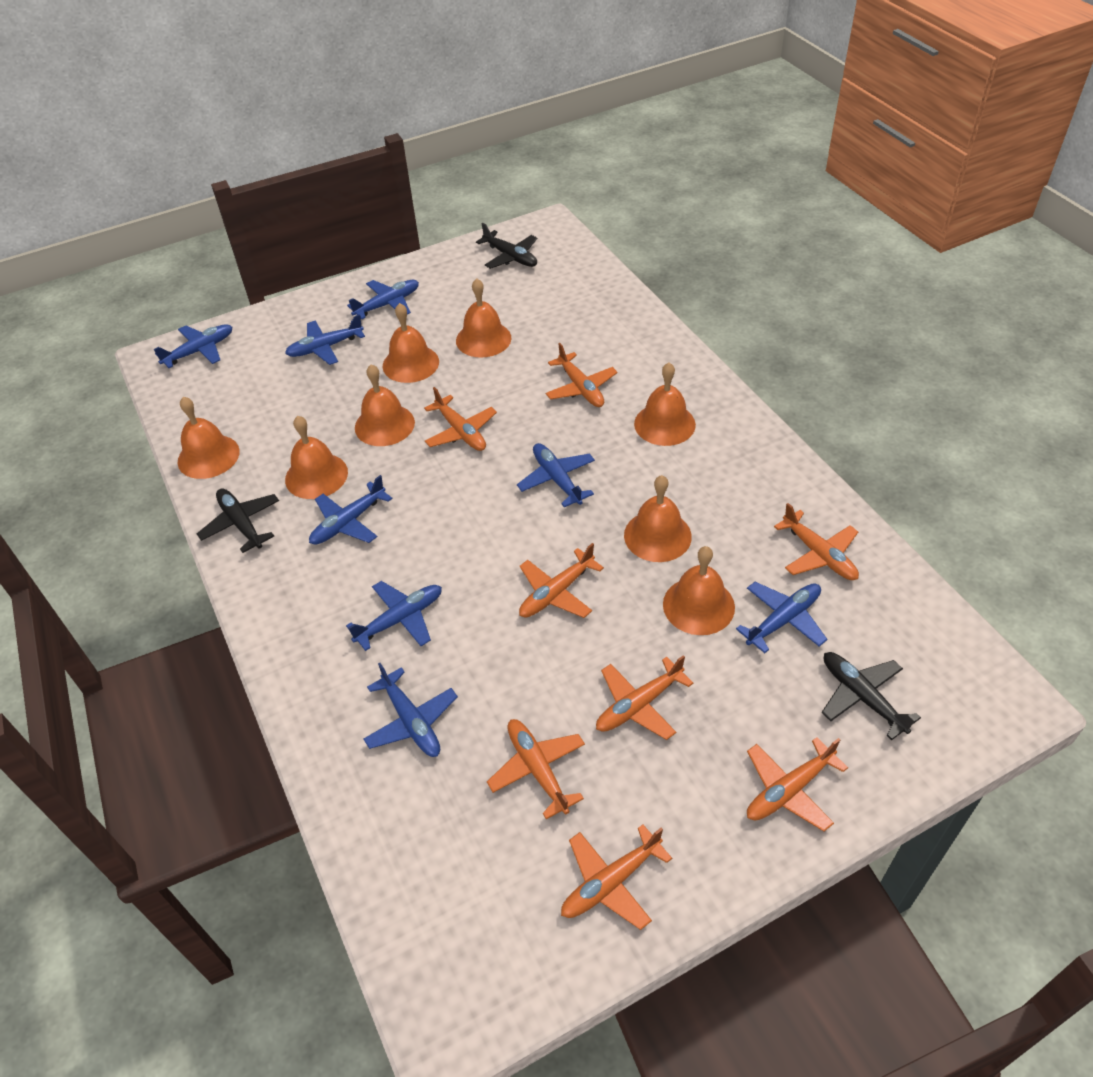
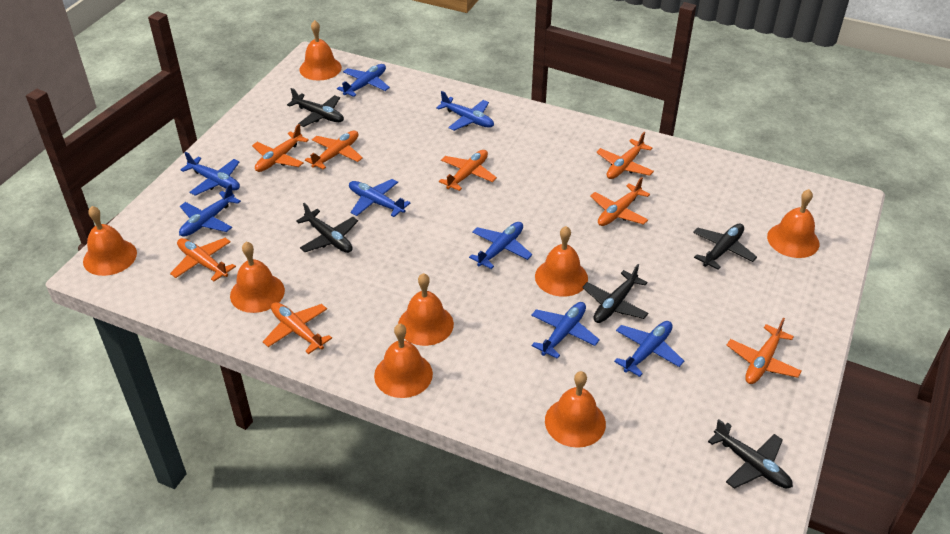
black plane: [197,488,279,553] [476,223,537,269] [822,652,921,740] = 3 -> [287,88,344,127] [296,203,358,253] [582,264,649,323] [693,224,757,270] [708,419,793,489] = 5

